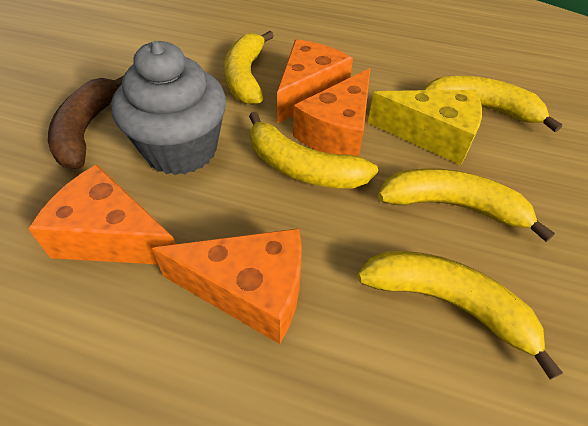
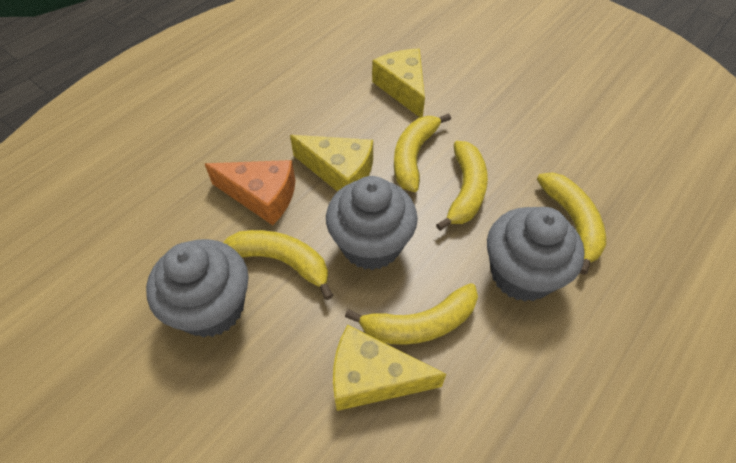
brown banana: [48,76,123,169] = 1 -> none = 0
grey cupcake: [111,41,226,175] = 1 -> [146,239,248,337] [326,176,418,270] [487,207,585,302] = 3
orange cheese: [28,164,175,264] [152,228,302,344] [277,39,353,124] [293,68,370,157] = 4 -> [205,160,296,225] = 1
yellow cheese: [368,89,482,165] = 1 -> [290,135,373,192] [333,324,446,411] [372,49,425,117] = 3

